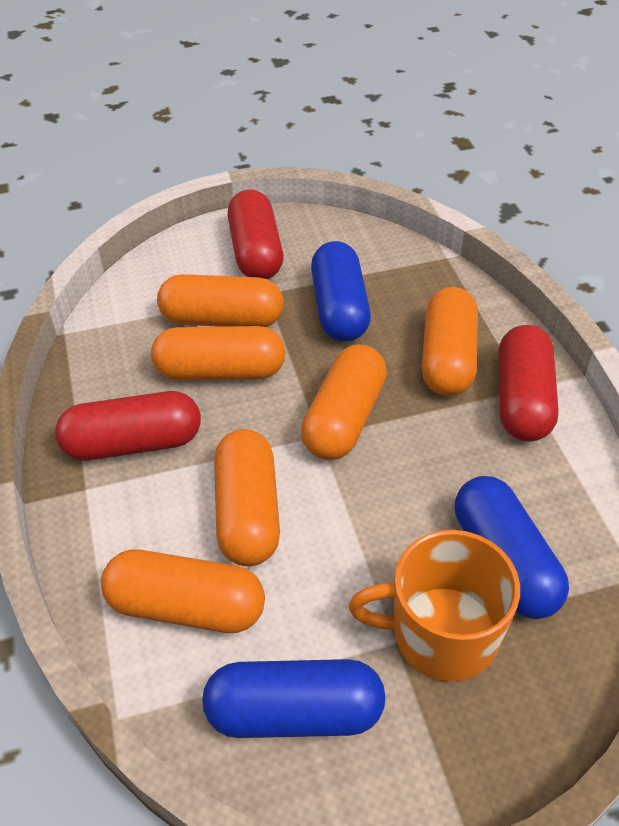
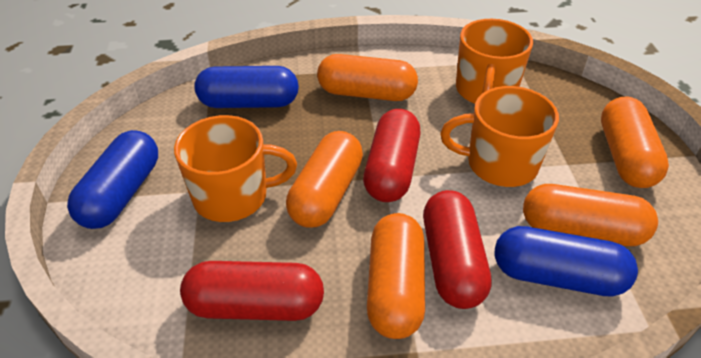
orange capsule: [101,550,265,633] [151,326,285,381] [157,274,284,327] [214,429,280,566] [301,344,387,460] [422,287,478,396] = 6 -> [286,131,363,228] [317,54,418,101] [367,213,425,339] [523,184,658,246] [601,96,669,188] = 5
orange mug: [349,530,520,681] = 1 -> [174,115,297,222] [440,86,559,187] [456,19,533,104] = 3

